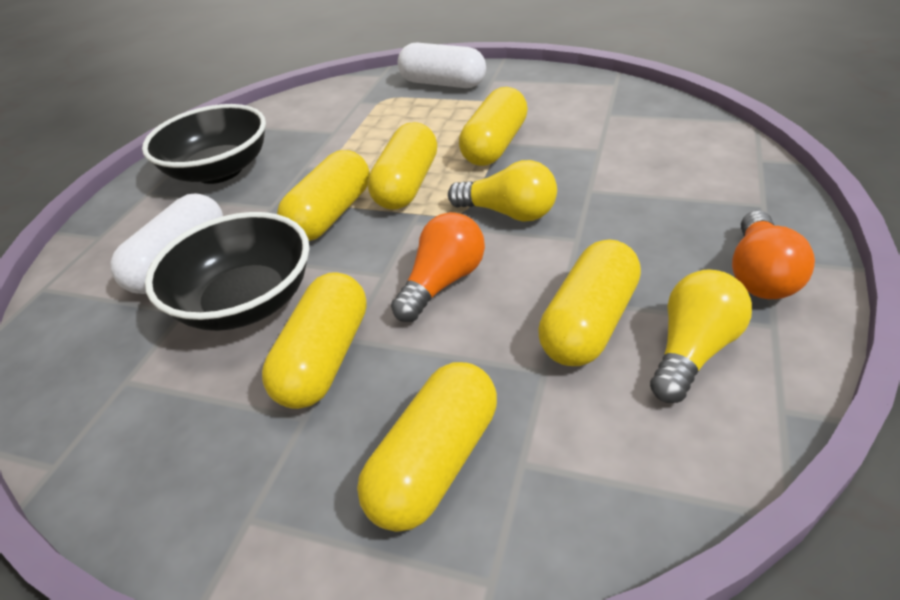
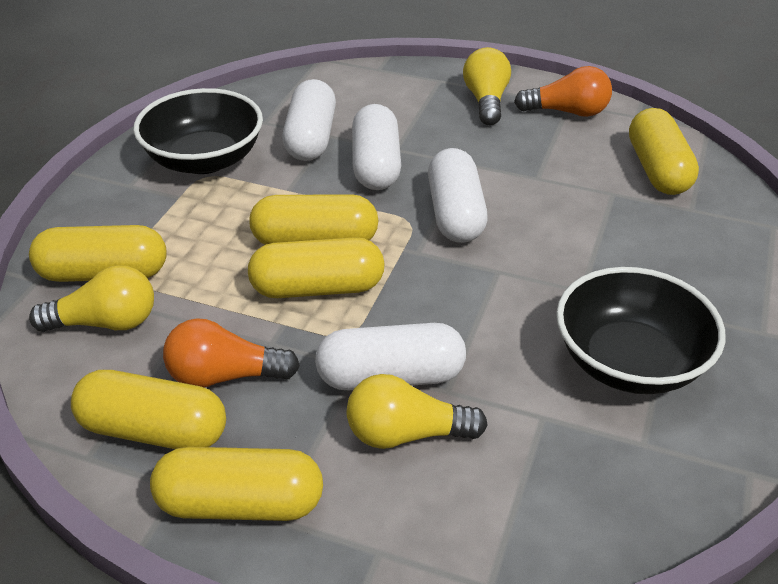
white capsule: [110,194,223,294] [398,43,486,88] = 2 -> [282,79,336,161] [315,323,466,390] [352,104,401,190] [428,148,488,243] = 4
yellow light bulb: [448,160,557,222] [650,269,752,403] = 2 -> [29,265,154,332] [347,374,488,449] [463,47,511,125] = 3

